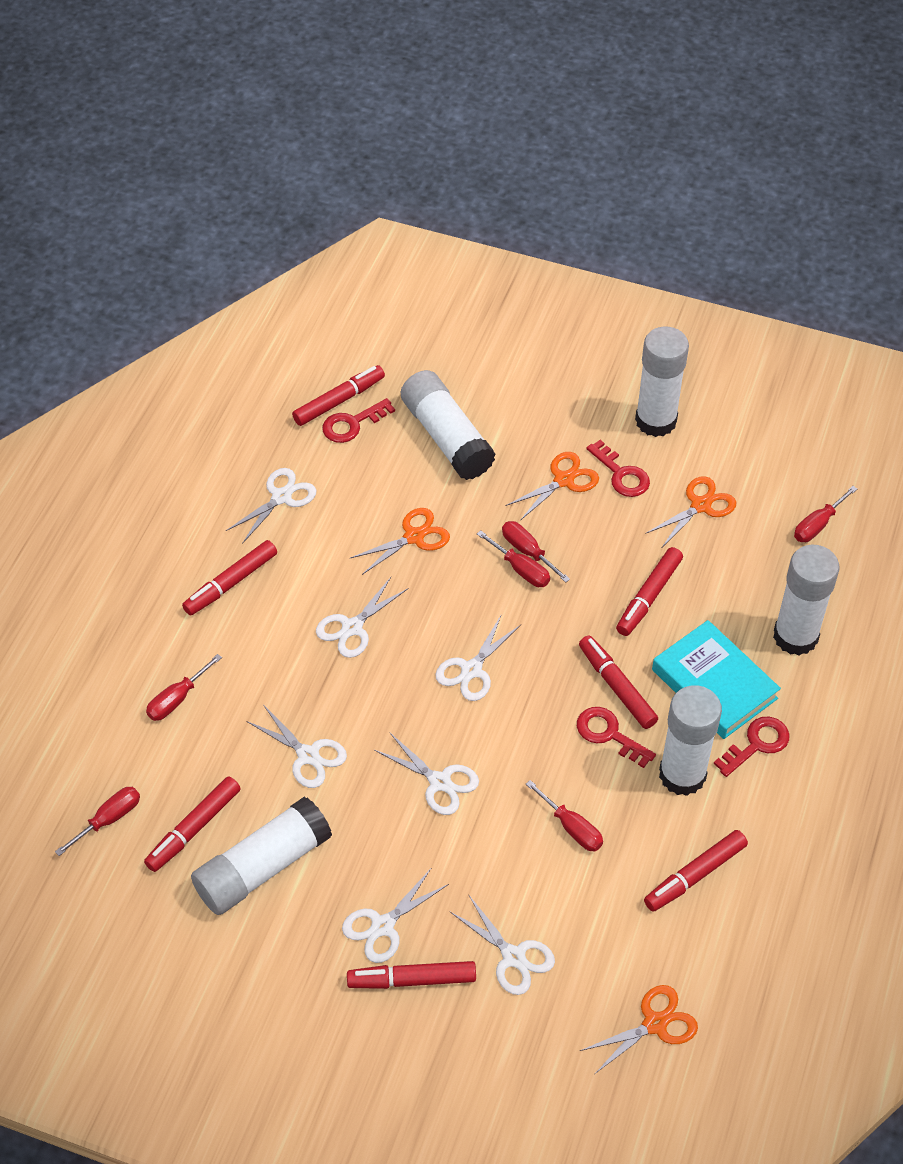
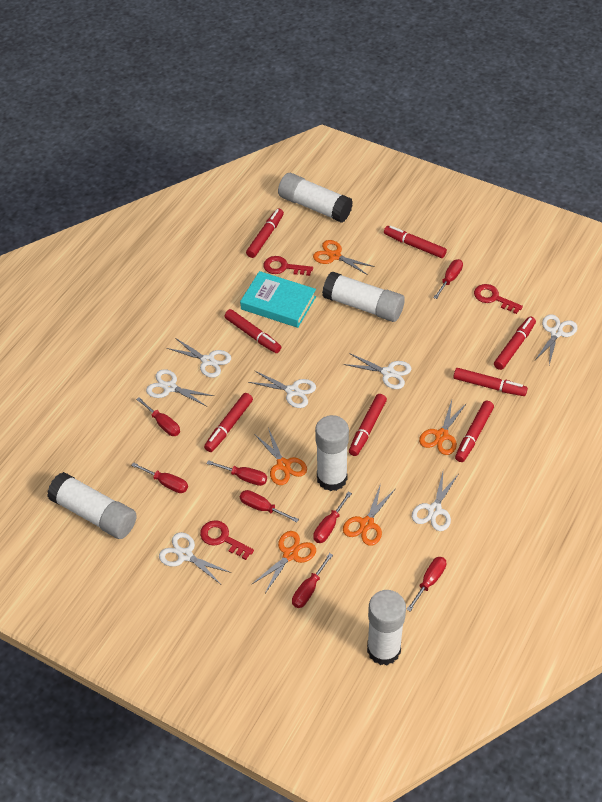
orange scissors: [350,508,450,575] [506,452,599,521] [580,985,698,1074] [645,476,736,547] = 4 -> [251,531,316,595] [255,428,307,485] [313,240,375,275] [343,484,395,546] [419,400,467,455] = 5
red key: [322,398,395,443] [577,707,656,768] [586,440,650,497] [714,717,789,777] = 4 -> [200,520,254,560] [264,256,313,276] [474,284,523,314] = 3
red marker: [144,776,241,872] [182,540,277,616] [292,365,385,426] [347,961,476,989] [579,635,658,729] [616,547,683,636] [644,830,748,912] = 7 -> [204,393,253,452] [224,309,281,353] [246,208,284,258] [349,394,387,456] [384,225,447,258] [453,368,528,396] [455,401,494,462] [494,317,536,370] = 8
red screwdriver: [55,787,140,856] [146,654,222,721] [477,530,550,587] [502,521,570,583] [526,780,603,851] [794,486,857,542] = 6 -> [131,462,188,493] [136,397,180,436] [206,460,267,486] [240,490,299,523] [292,553,333,608] [313,491,352,543] [406,557,446,612] [433,259,463,299] = 8

